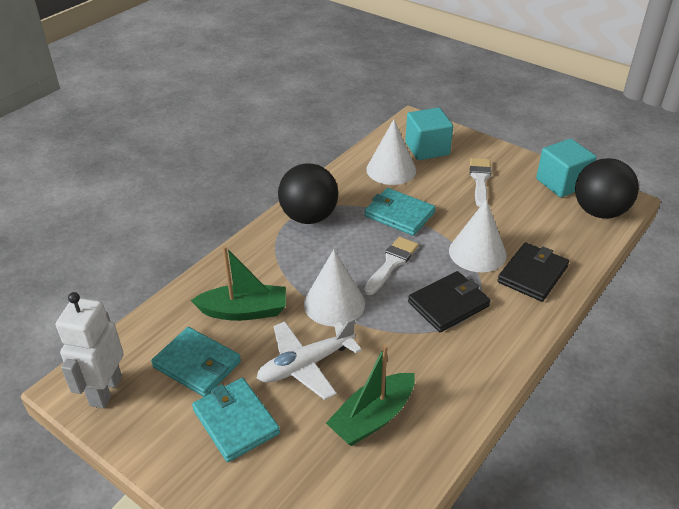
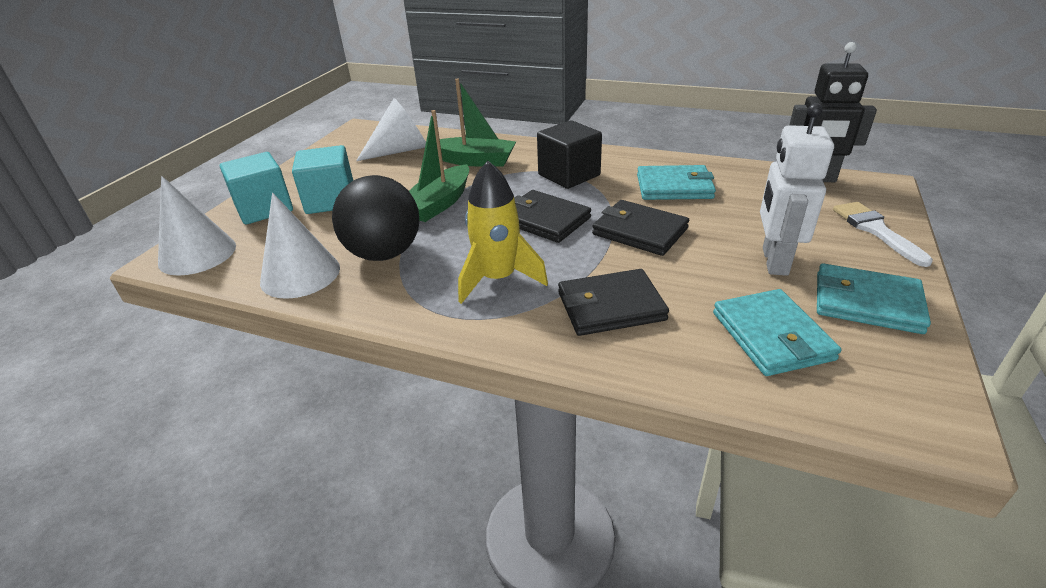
black ball: [278,163,338,224] [575,158,639,219] = 2 -> [332,175,419,261] = 1
black cube: none = 0 -> [537,120,602,189] = 1
black robot: none = 0 -> [790,42,877,182] = 1
black wallet: [408,271,491,332] [497,242,569,302] = 2 -> [514,190,591,243] [558,269,669,336] [592,200,689,256] = 3
white brush: [364,237,419,295] [470,158,492,207] = 2 -> [833,202,933,267] = 1
white plane: [257,318,362,400] = 1 -> none = 0
yellow rocket: none = 0 -> [458,161,548,304] = 1

